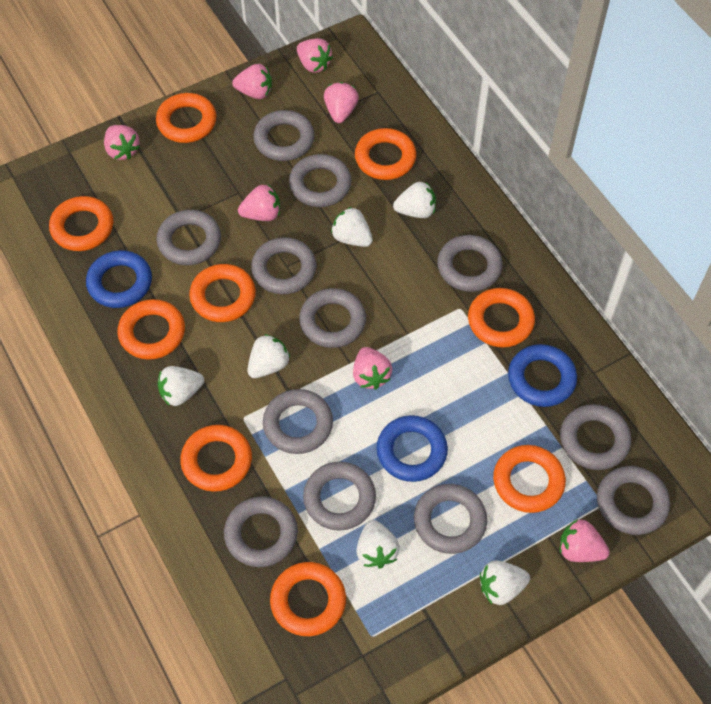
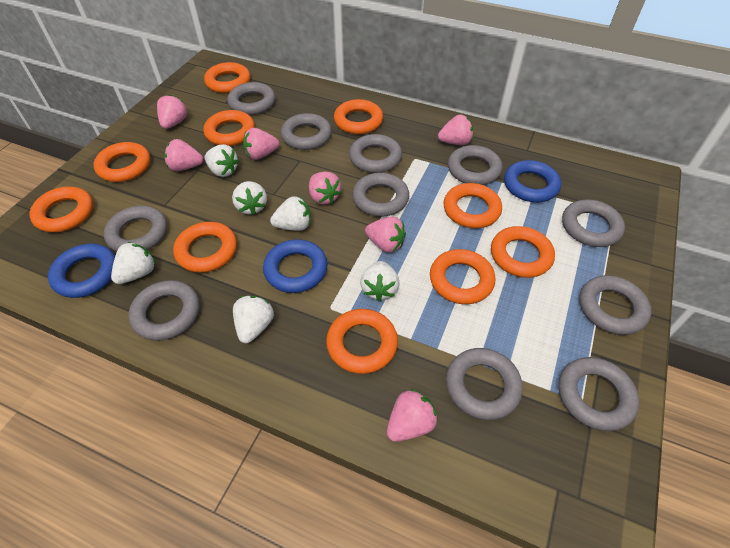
grey ring: [157,210,221,265] [224,496,298,567] [251,237,316,294] [253,110,315,161] [263,389,333,454] [289,154,352,207] [299,288,366,348] [303,462,376,531] [414,484,487,554] [437,235,503,292] [560,404,631,470] [597,466,670,535] = 12 -> [104,206,167,252] [129,280,200,341] [227,82,275,115] [281,113,332,150] [349,134,402,173] [352,173,409,217] [446,348,523,420] [448,145,503,185] [559,357,639,431] [562,200,625,247] [579,275,651,335] = 11
orange ring: [49,196,113,251] [118,299,185,360] [156,93,217,143] [180,425,252,492] [189,264,256,322] [270,562,346,636] [355,128,416,180] [468,288,535,348] [493,445,566,513] = 9 -> [29,187,93,232] [94,142,151,182] [173,222,237,273] [204,62,250,93] [204,110,255,146] [326,309,398,374] [334,99,383,134] [430,249,495,304] [443,183,502,228] [491,226,555,278] = 10

